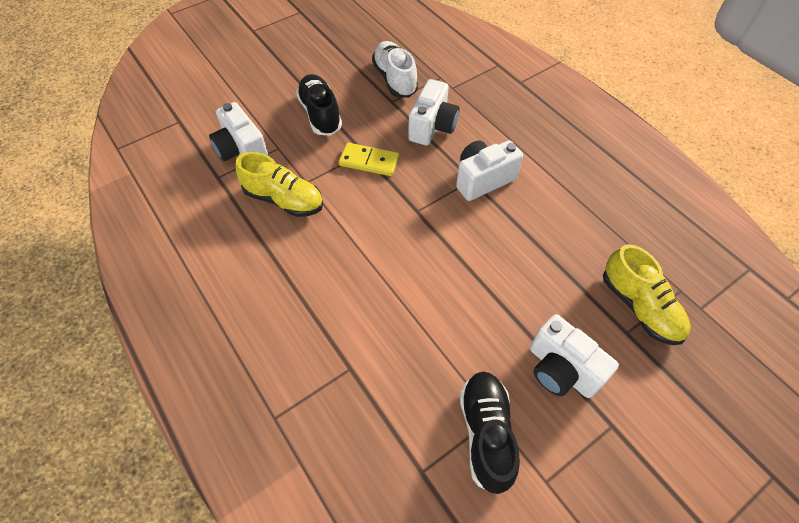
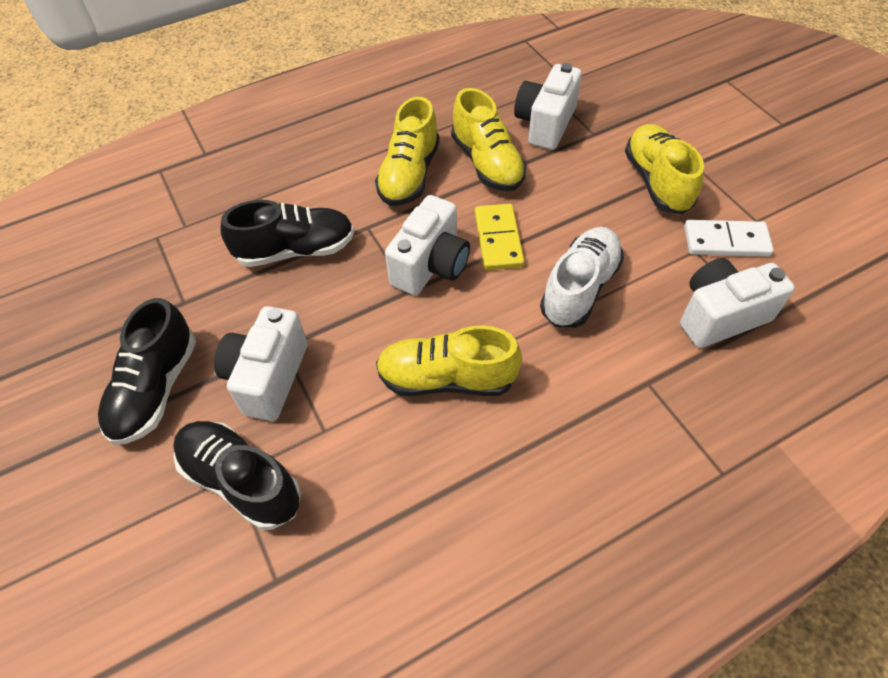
black shoe: [296,74,342,136] [460,371,520,494] = 2 -> [98,298,196,445] [173,421,301,530] [220,200,354,267] = 3
white domino: none = 0 -> [684,220,774,257] = 1
yellow shoe: [235,152,323,217] [603,244,691,345] = 2 -> [375,97,440,206] [376,325,522,396] [451,88,526,191] [625,124,704,214] = 4

